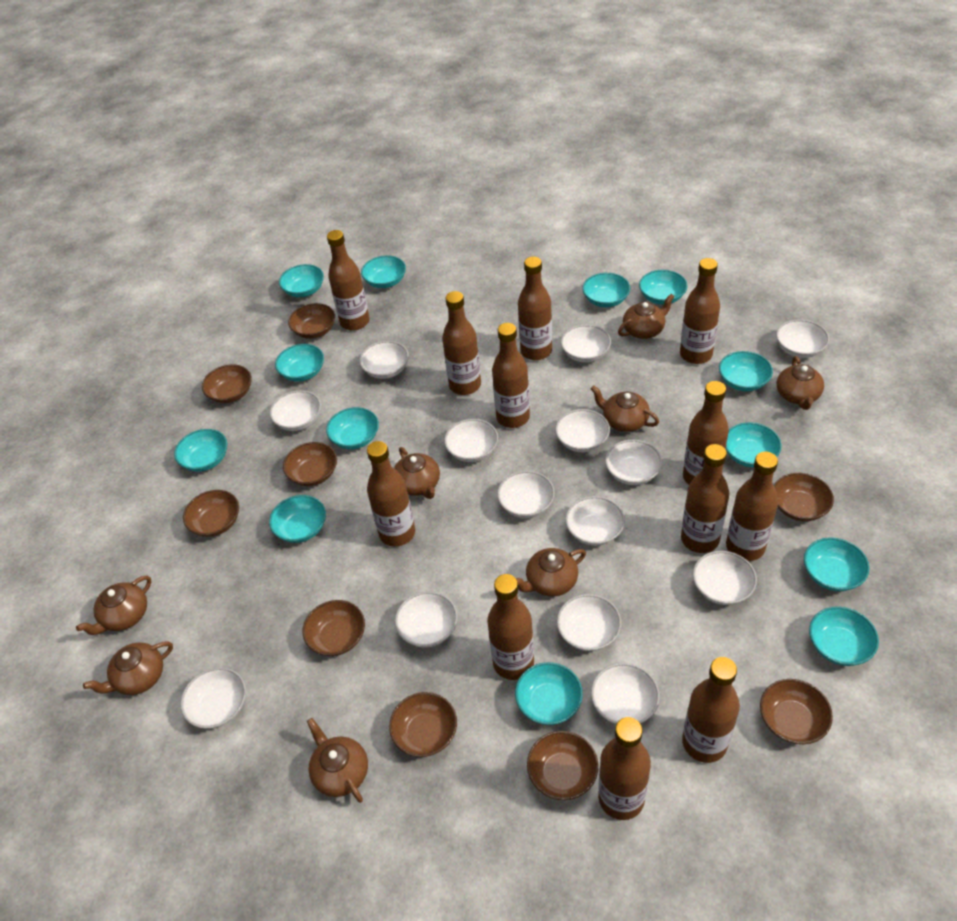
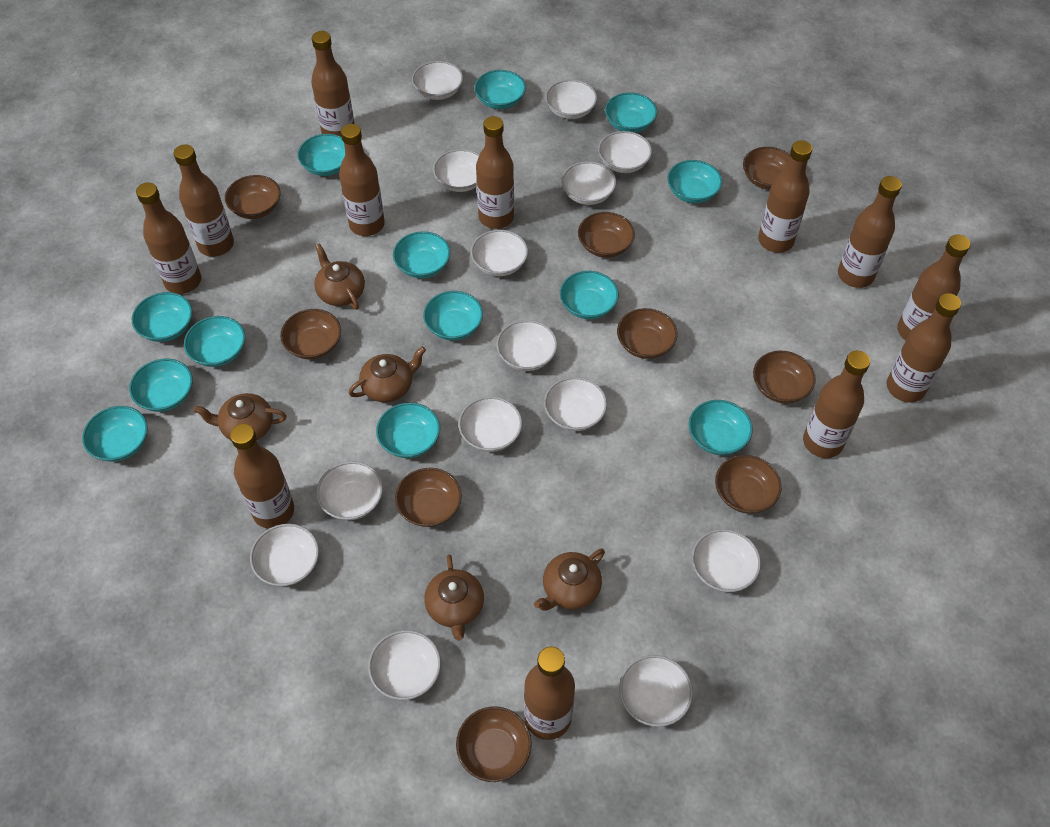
brown teapot: [76,576,151,635] [83,641,173,695] [307,718,368,803] [394,447,440,499] [516,548,586,596] [591,385,659,432] [618,294,675,339] [777,356,824,410] = 8 -> [193,393,287,440] [314,243,365,310] [348,346,426,402] [424,554,484,641] [534,549,605,611] = 5

